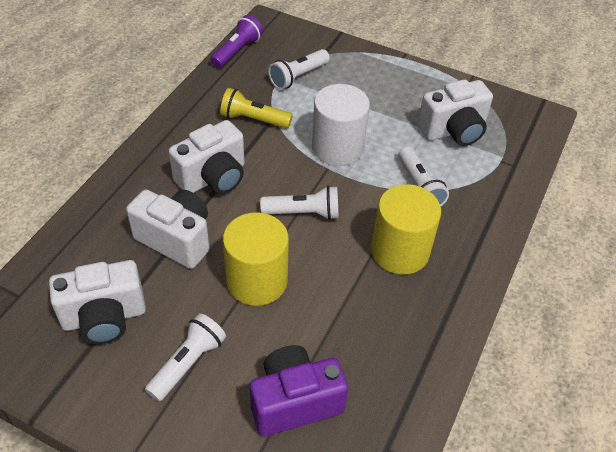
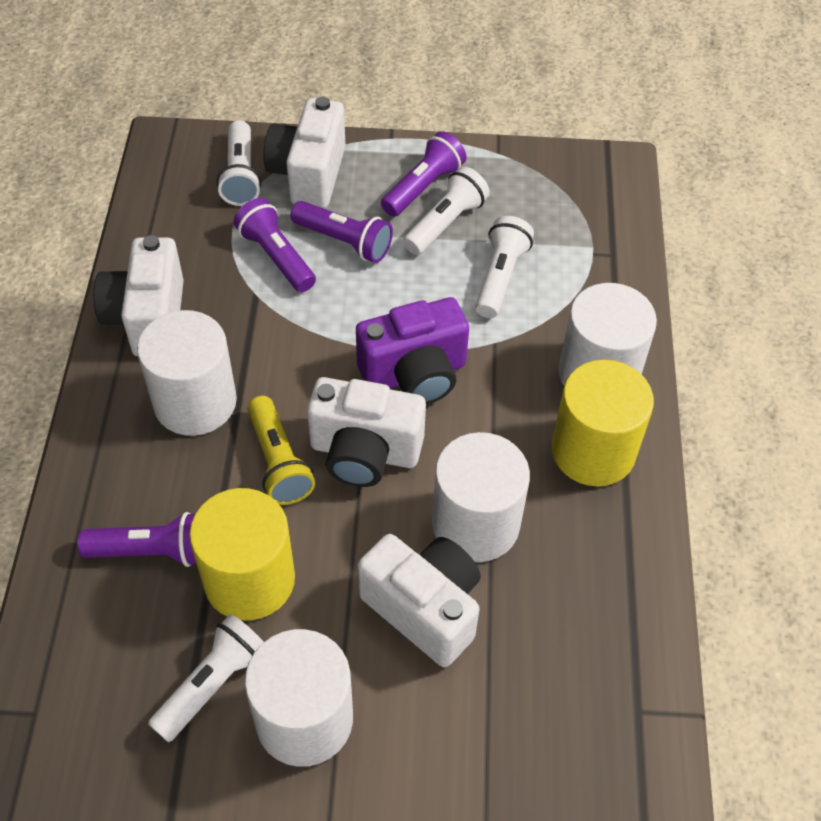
purple flashlight: [210,15,263,68] = 1 -> [77,512,196,567] [233,198,316,292] [290,201,393,263] [381,131,466,217] = 4
white cylinder: [312,84,370,166] = 1 -> [137,310,237,436] [245,629,353,767] [432,432,530,562] [559,283,657,386] = 4

